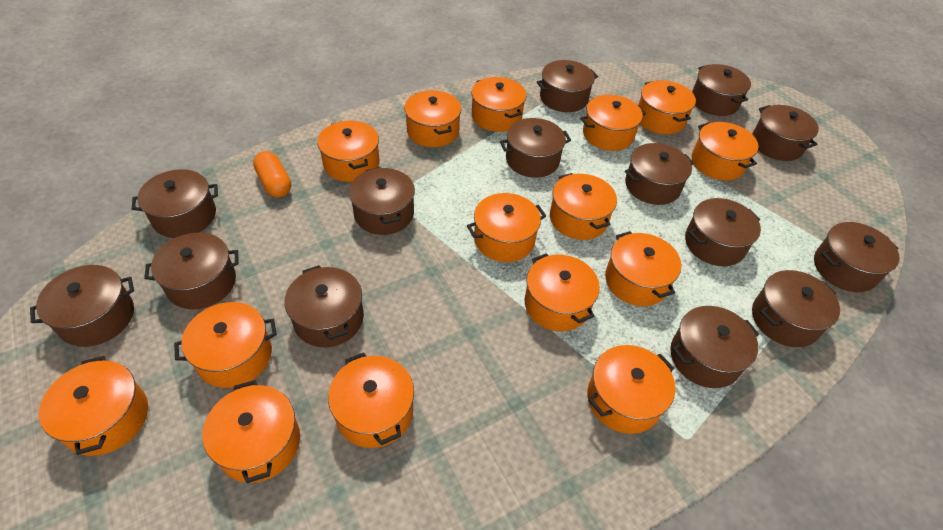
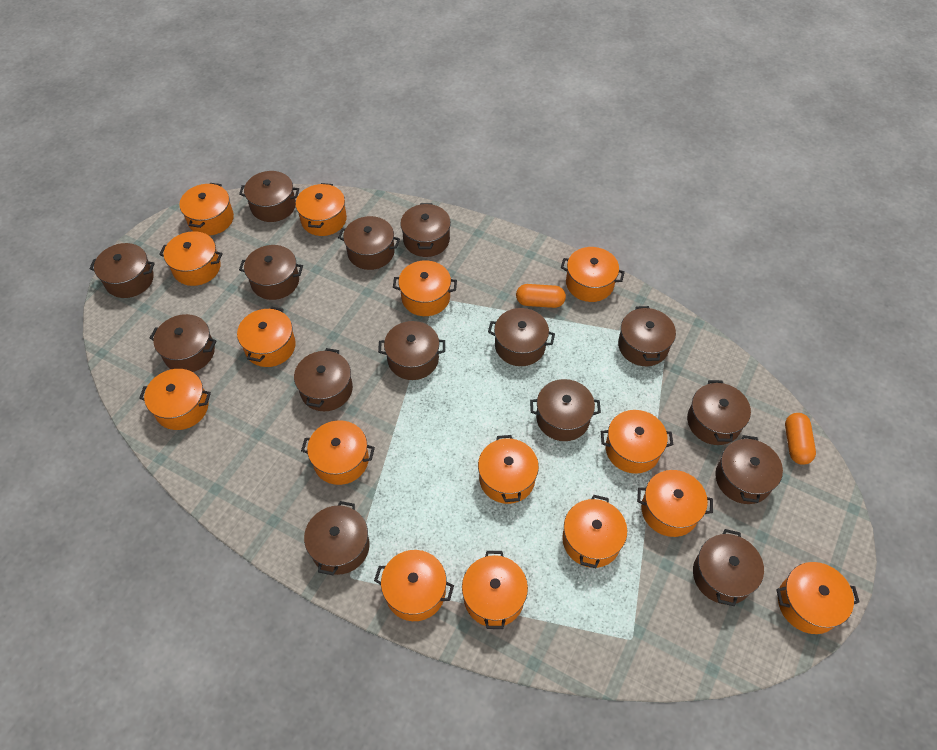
brown pot: [30,265,134,347] [132,169,218,238] [144,233,239,309] [284,265,364,347] [349,167,415,235] [500,118,571,178] [537,60,598,112] [625,143,694,205] [670,306,759,388] [685,198,761,266] [692,64,751,116] [752,105,819,161] [752,270,840,347] [814,222,900,292] = 14 -> [90,243,155,298] [150,314,216,372] [239,171,299,222] [239,245,303,300] [294,348,353,411] [304,501,370,575] [338,216,400,270] [378,321,445,380] [400,203,451,257] [488,308,555,366] [530,379,601,441] [618,306,676,366] [687,380,751,445] [693,529,764,606] [715,435,783,504] = 15
orange capsule: [253,151,291,197] = 1 -> [516,284,566,308] [785,413,816,465] = 2

